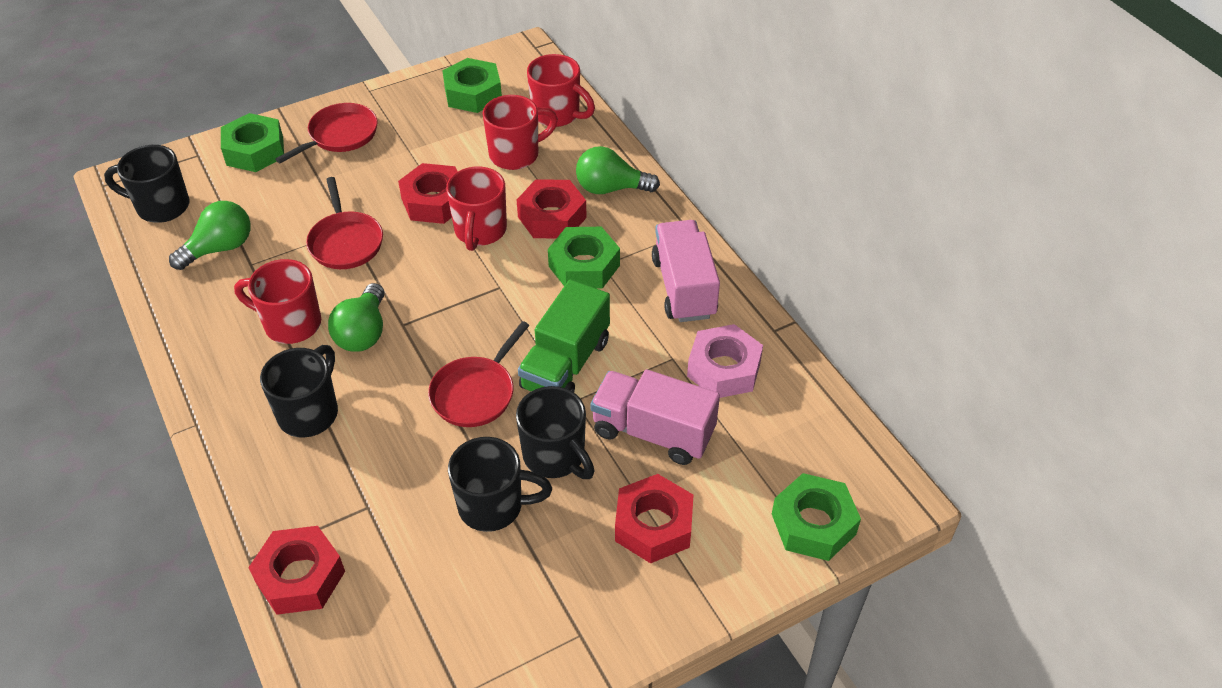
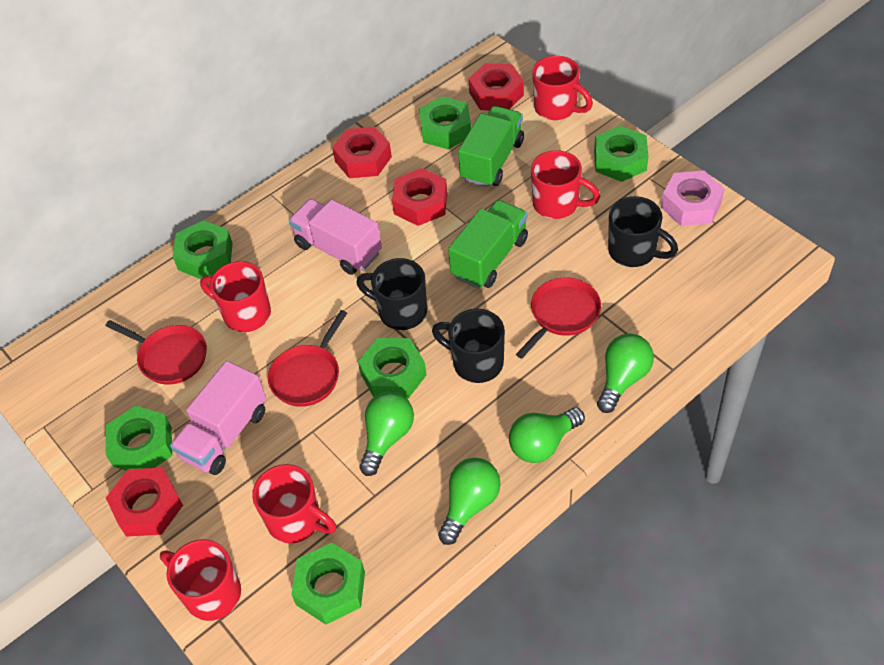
black mug: [104,145,190,223] [260,345,338,438] [448,437,552,532] [516,386,595,479] = 4 -> [356,258,427,330] [432,309,505,383] [608,196,678,267] = 3
green light bulb: [169,201,251,270] [328,283,385,352] [576,146,660,194] = 3 -> [359,392,414,476] [438,458,501,545] [509,407,585,463] [597,333,654,413] = 4
green nut: [221,113,284,172] [442,58,502,113] [548,227,620,289] [772,473,861,561] = 4 -> [105,406,172,471] [173,220,233,279] [291,543,365,625] [358,338,427,399] [419,96,471,150] [594,126,648,182] = 6
green truck: [518,280,610,392] = 1 -> [448,200,528,289] [458,106,524,187] = 2
red mug: [234,259,321,344] [446,167,507,251] [483,95,558,170] [527,54,595,127] = 4 -> [160,539,241,621] [200,261,271,332] [252,464,336,543] [531,150,600,219] [532,56,593,120] = 5

